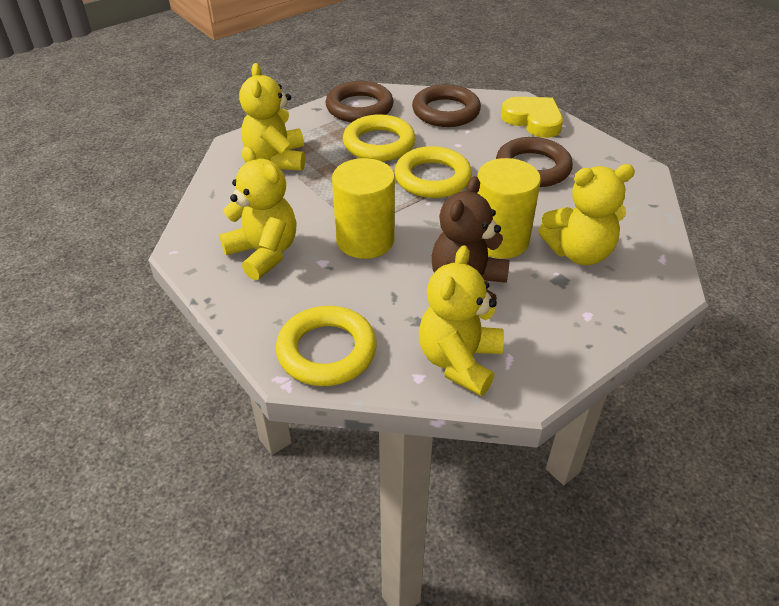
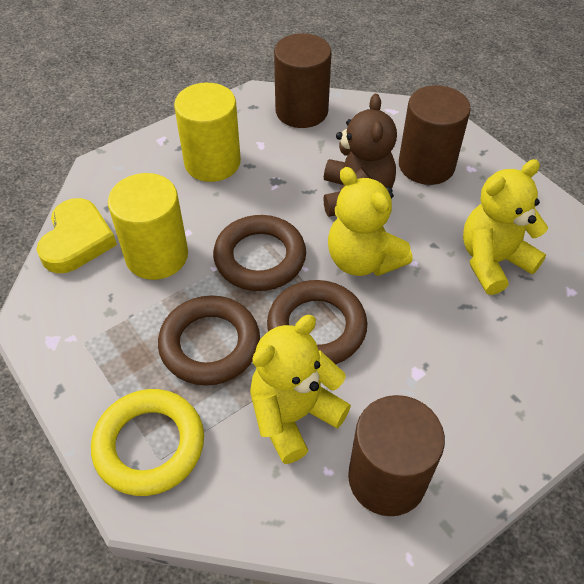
brown cylinder: none = 0 -> [274,33,331,128] [348,395,445,516] [399,85,471,185] = 3
yellow ring: [276,306,377,386] [343,114,416,161] [394,146,472,198] = 3 -> [91,389,204,496] = 1
yellow teddy bear: [220,146,297,280] [239,63,305,171] [419,245,504,396] [538,164,635,265] = 4 -> [250,315,351,464] [328,167,413,276] [463,159,548,295] = 3

